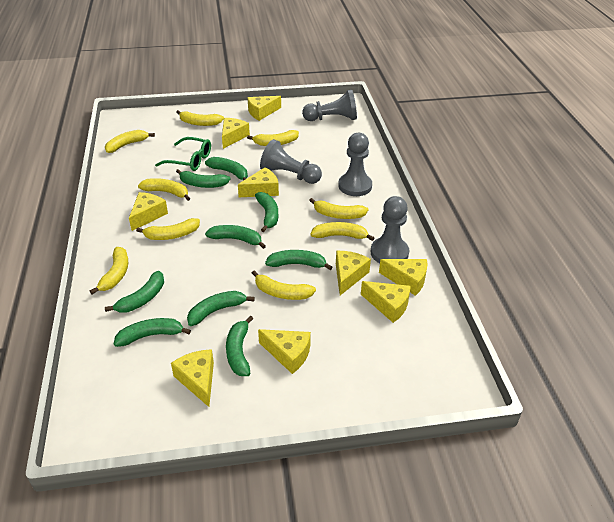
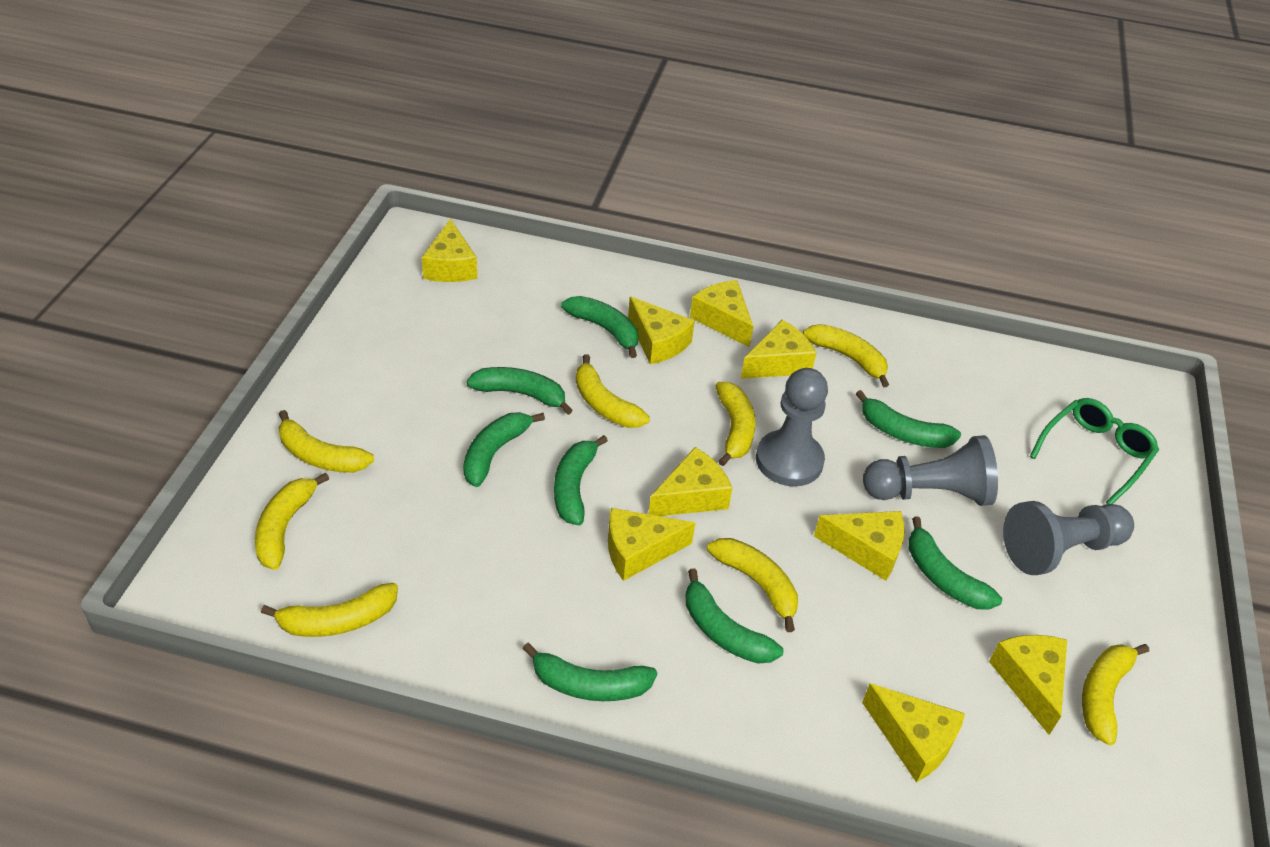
green banana: [105,271,164,313] [114,318,191,347] [176,169,230,188] [187,291,255,326] [205,157,248,181] [205,225,266,249] [226,316,253,376] [255,192,278,232] [265,250,332,270] = 9 -> [463,412,545,487] [466,367,573,415] [523,643,657,701] [554,435,608,526] [561,296,638,358] [686,569,783,664] [856,390,961,448] [909,516,1002,610] = 8
grey pawn: [260,139,322,184] [302,90,357,121] [338,133,372,196] [371,196,409,263] = 4 -> [756,368,828,487] [863,435,998,506] [1003,501,1134,575] = 3
yellow banana: [90,247,128,294] [105,130,155,153] [136,218,200,240] [138,178,190,201] [176,110,224,126] [247,130,299,146] [252,270,316,300] [309,198,368,219] [310,222,374,241] = 9 -> [255,473,329,570] [261,583,398,637] [278,410,374,473] [576,354,650,428] [707,538,798,632] [716,382,755,466] [803,324,889,387] [1082,644,1149,745] = 8

